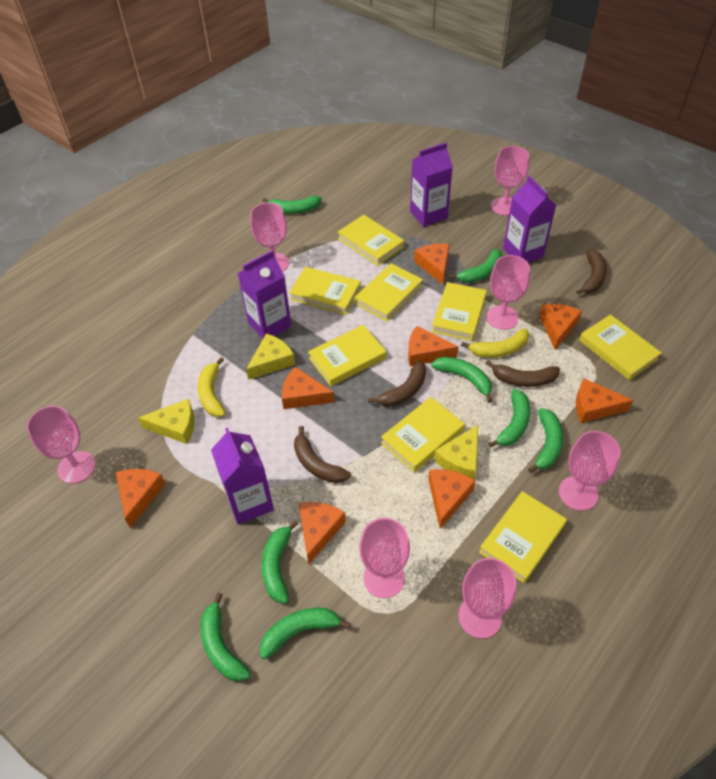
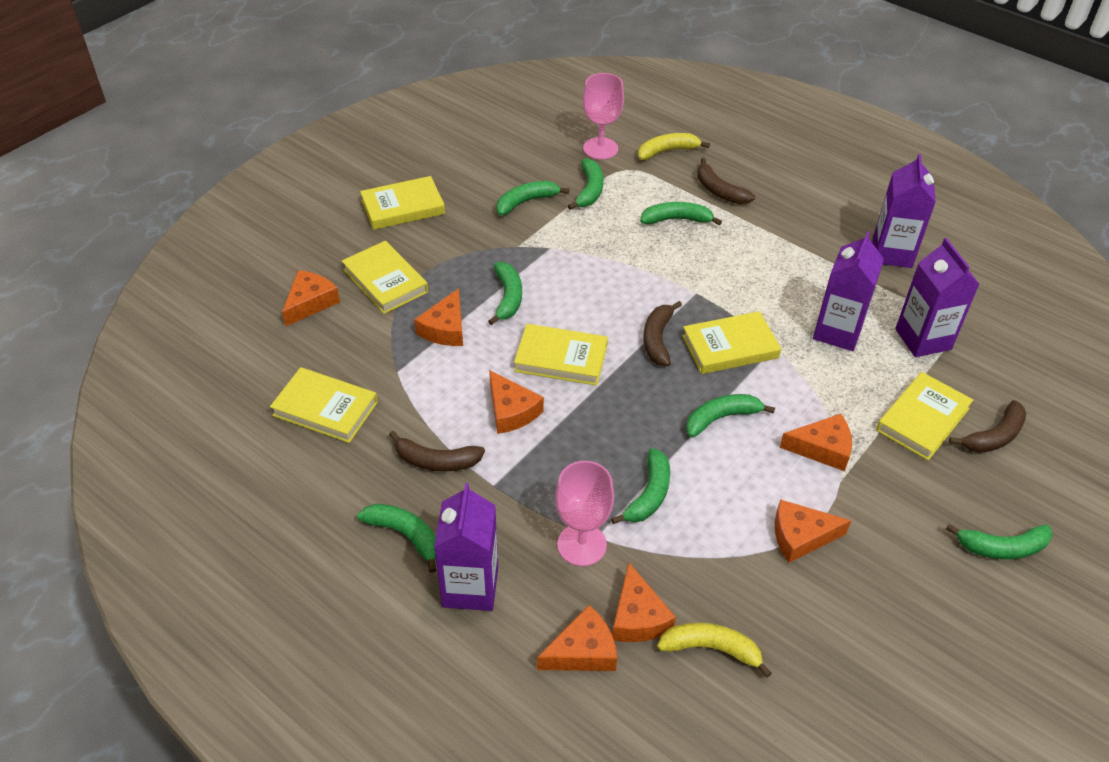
orange cheese: [116,469,165,528] [282,367,334,409] [299,502,346,564] [408,326,458,366] [414,243,449,285] [428,469,475,529] [539,304,582,350] [576,378,634,423] = 8 -> [282,270,340,326] [414,288,463,346] [489,370,544,434] [537,605,617,671] [612,563,676,642] [775,499,852,563] [779,414,852,471] = 7
pink goblet: [27,406,95,484] [250,202,289,272] [359,518,410,598] [458,558,516,639] [486,255,530,330] [491,146,529,215] [559,431,621,511] = 7 -> [555,461,614,566] [583,73,624,159] = 2
yellow book: [289,267,361,315] [308,325,386,386] [337,215,404,266] [354,263,423,322] [381,397,465,472] [432,282,487,341] [479,491,567,583] [579,314,662,380] = 8 -> [270,367,378,443] [342,241,428,314] [360,176,445,230] [514,324,608,386] [682,311,781,374] [876,372,973,461] = 6
yellow cheese: [138,399,195,444] [246,333,295,380] [434,425,478,480] = 3 -> none = 0

